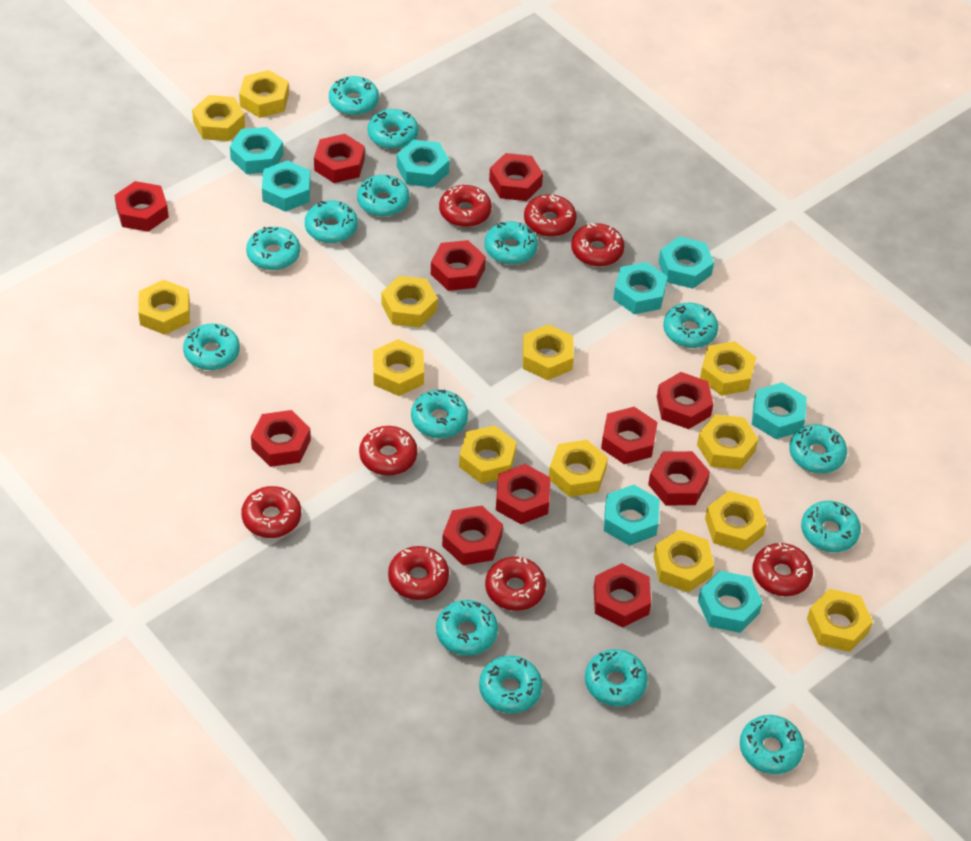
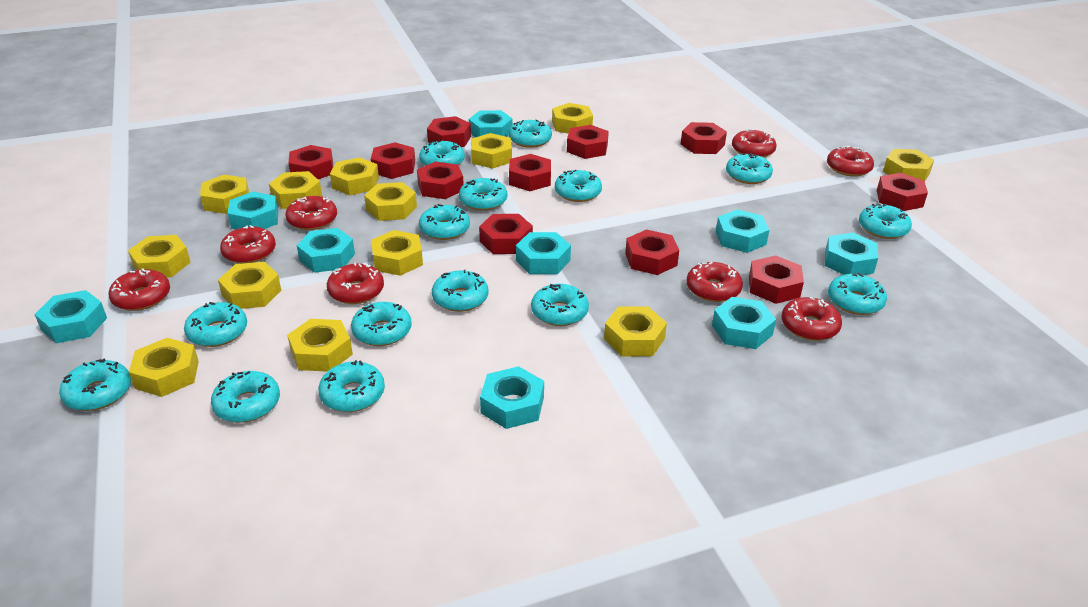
turquoise nut: [230,127,284,174] [262,160,311,212] [397,139,450,188] [604,485,660,546] [613,262,668,314] [658,236,714,289] [698,571,763,633] [752,382,807,439] = 8 -> [34,290,107,343] [228,192,278,229] [297,228,355,273] [469,110,513,137] [480,366,544,429] [516,232,571,274] [712,297,776,349] [716,209,769,253] [825,233,878,275] = 9

